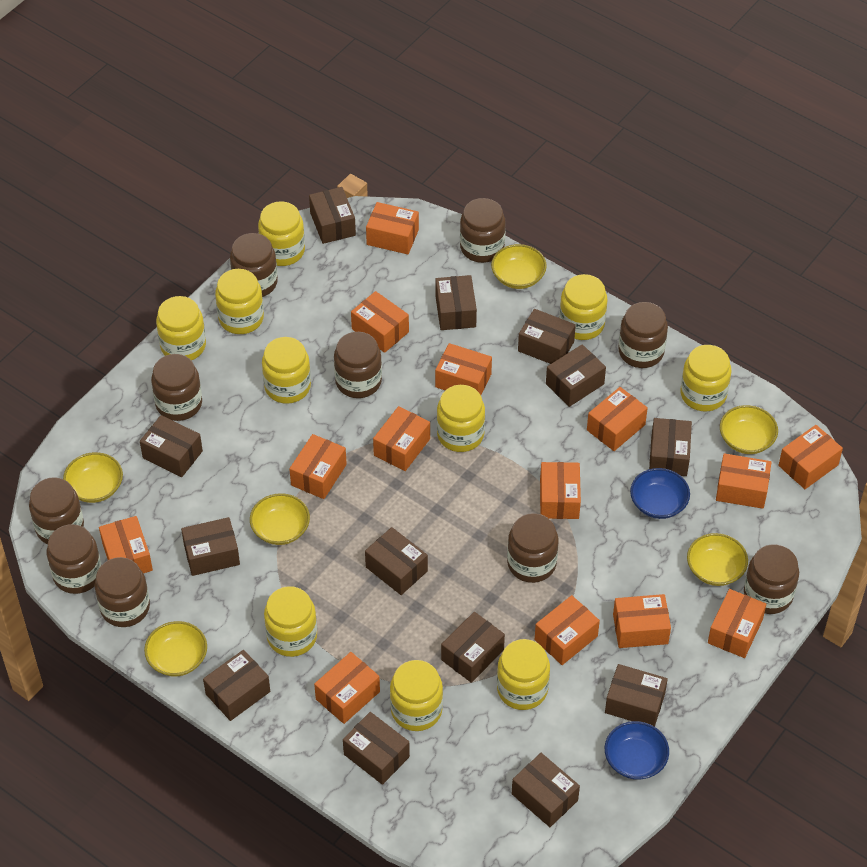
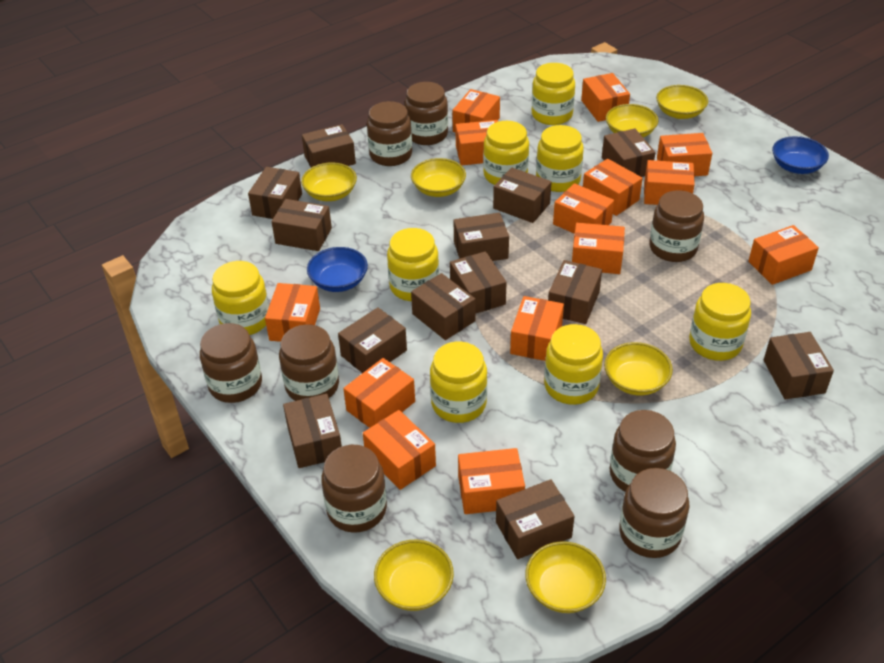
brown jar: [29,477,84,544] [47,524,101,594] [95,557,150,627] [151,354,202,421] [230,233,278,297] [334,332,382,398] [460,198,506,263] [507,513,559,583] [618,302,668,368] [744,544,799,614] = 10 -> [200,323,262,403] [279,324,339,401] [321,445,387,533] [367,101,412,166] [404,82,448,145] [609,410,676,492] [619,468,689,558] [650,190,704,262] = 8
yellow bowl: [63,452,123,503] [144,621,207,677] [250,493,310,545] [491,244,547,289] [687,533,748,586] [720,405,778,454] = 6 -> [301,162,357,201] [374,539,454,611] [411,158,466,197] [525,541,606,613] [604,342,673,395] [606,104,658,138] [656,85,708,119] = 7
yellow jar: [156,296,206,360] [215,269,264,334] [258,201,305,266] [262,337,311,404] [264,586,317,657] [390,660,443,731] [437,385,485,452] [497,639,550,710] [560,274,607,340] [681,345,731,411] = 10 -> [212,261,269,335] [387,228,439,301] [430,342,487,423] [483,121,529,185] [532,63,575,125] [536,125,584,192] [544,324,603,405] [689,283,751,361] = 8

